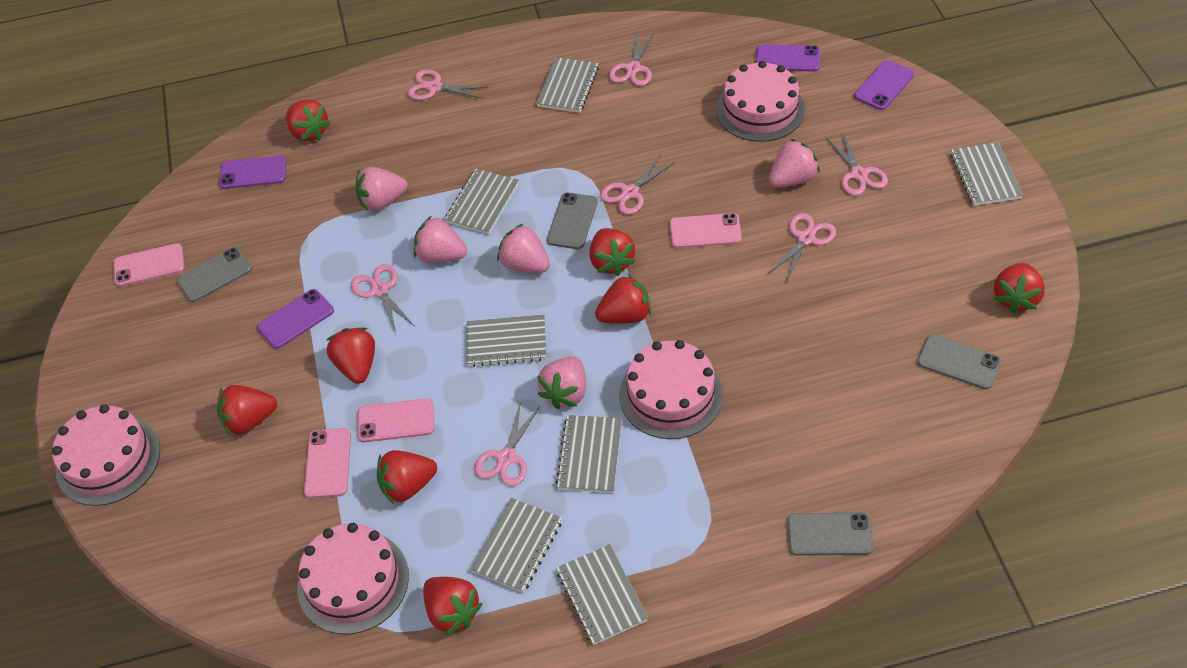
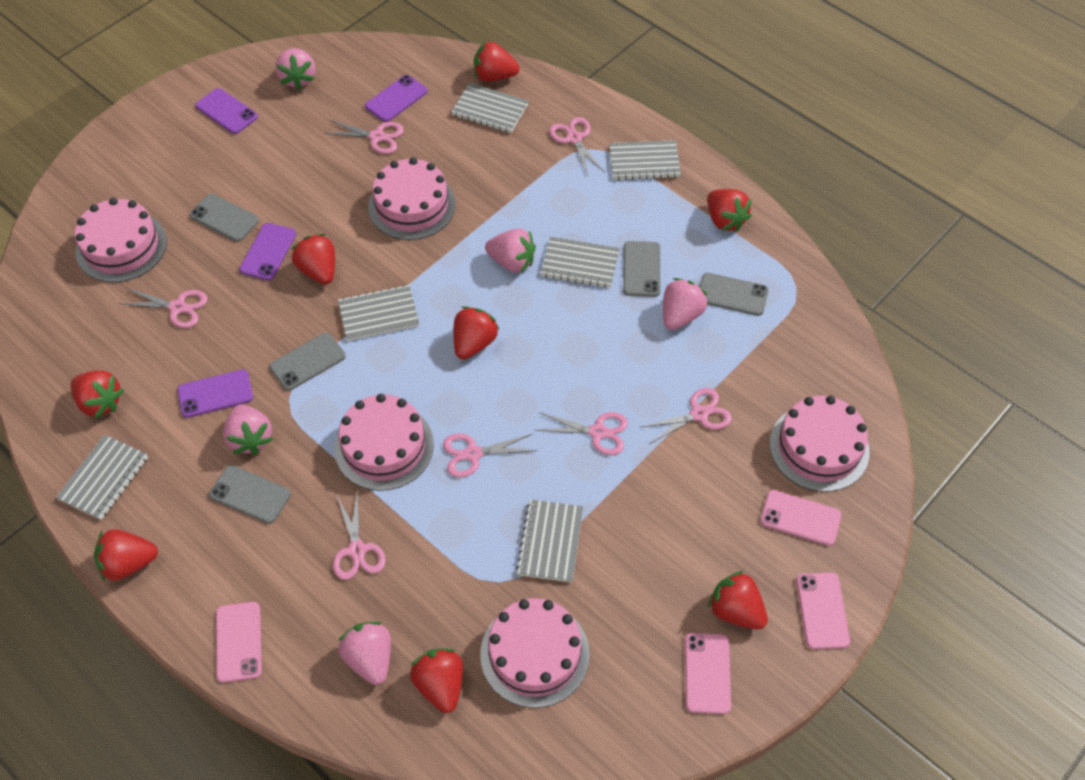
grey notebook: [445,169,519,234] [467,314,547,367] [471,498,562,593] [536,57,599,113] [556,415,622,493] [556,544,648,645] [951,142,1023,206] = 7 -> [56,435,148,520] [338,285,419,341] [451,83,529,133] [516,499,583,582] [541,236,620,288] [609,140,681,180] = 6
grey phone: [176,247,252,302] [547,193,598,249] [787,512,874,556] [917,334,1002,390] = 4 -> [190,194,259,242] [209,465,291,524] [270,333,346,391] [623,241,660,297] [700,273,769,316] = 5
pink cake: [52,404,160,506] [297,523,409,634] [619,340,723,439] [716,61,805,142] = 4 -> [75,198,167,283] [334,394,434,491] [368,157,456,240] [480,598,590,708] [769,396,869,492] = 5

